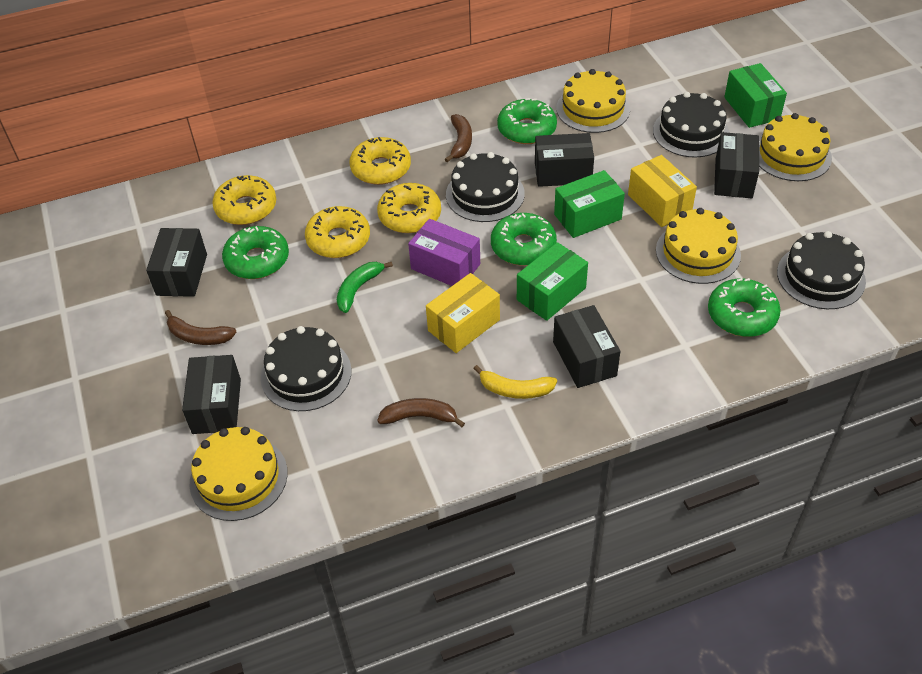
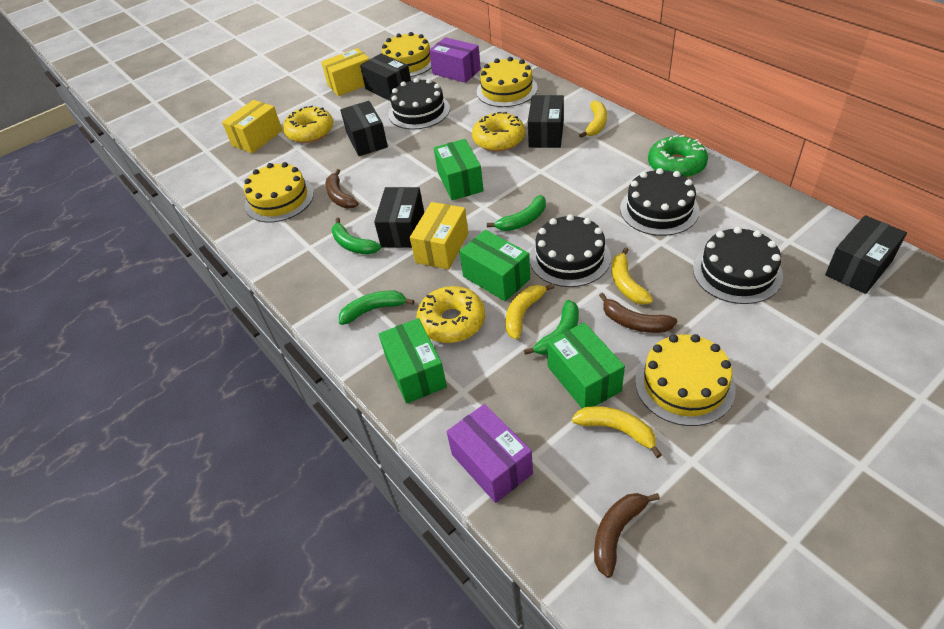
green banana: [337,262,393,313] = 1 -> [331,218,381,255] [339,291,415,325] [487,195,546,231] [524,300,579,355] = 4
green box: [517,242,588,321] [554,170,625,238] [724,63,787,128] = 3 -> [379,318,447,404] [434,139,484,200] [459,230,530,302] [547,322,625,408] = 4
green donut: [222,226,289,279] [491,213,557,266] [497,98,557,144] [708,278,781,337] = 4 -> [648,135,708,178] = 1
purple box: [408,219,480,286] = 1 -> [429,37,481,83] [447,404,533,503] = 2
yellow banana: [473,365,557,399] = 1 -> [505,284,555,339] [572,406,662,458] [579,100,607,138] [612,247,653,305] = 4
yellow box: [426,273,500,353] [628,155,697,227] = 2 -> [222,100,283,153] [321,48,369,96] [410,202,468,269] = 3
yellow donut: [212,175,276,225] [305,206,370,258] [349,137,411,185] [377,183,441,233] = 4 -> [283,106,333,143] [416,286,485,343] [472,112,525,151] = 3

